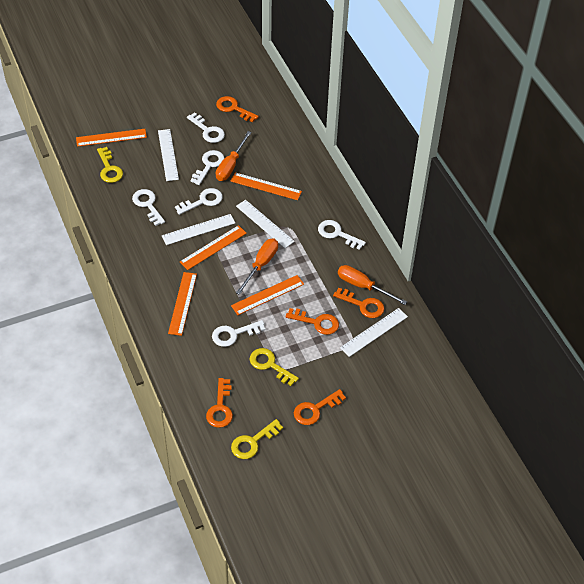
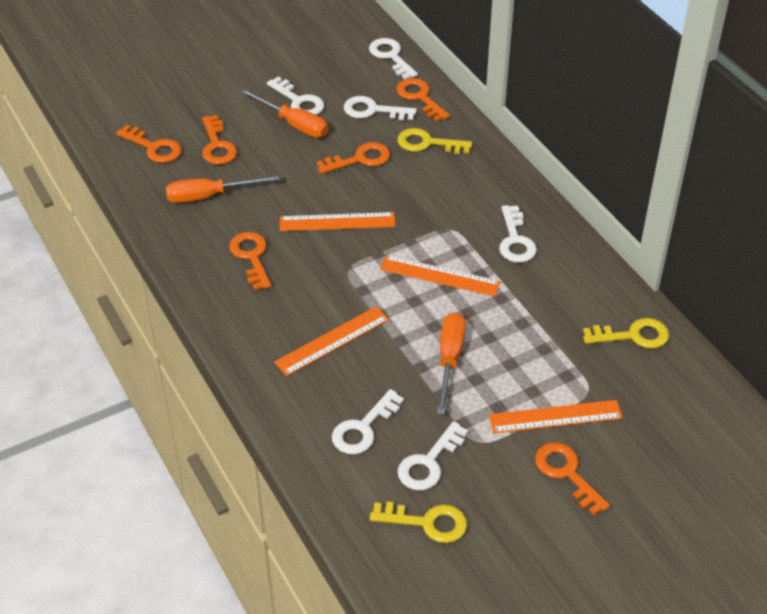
orange key: [206,378,233,428] [216,96,259,122] [286,308,339,335] [294,389,346,425] [333,288,384,318] = 5 -> [116,125,182,163] [202,115,237,165] [229,232,271,290] [316,142,390,174] [396,78,450,122] [535,442,610,515] = 6
orange ruler: [76,129,147,147] [168,272,197,336] [180,225,247,270] [231,172,302,200] [231,275,304,315] = 5 -> [274,307,389,376] [280,212,395,231] [380,255,500,297] [489,400,623,434] = 4
white ruler: [158,129,179,181] [162,214,235,245] [236,200,295,248] [340,308,408,357] = 4 -> none = 0

